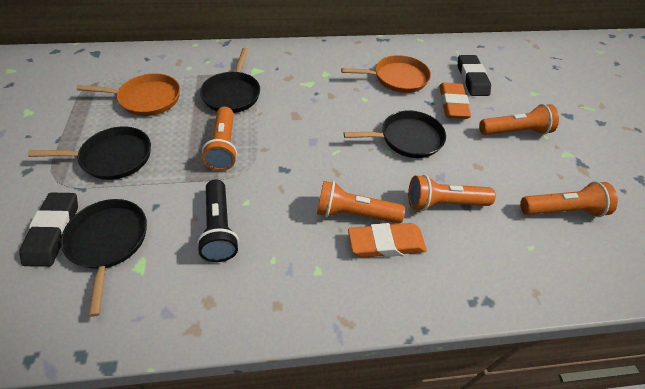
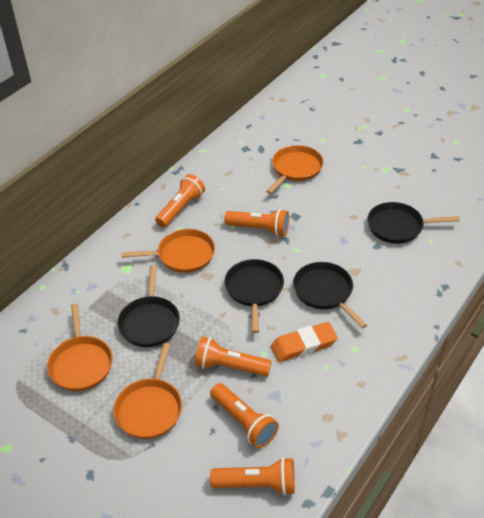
black eraser: [19,192,78,267] [458,55,491,96] = 2 -> none = 0
black flashlight: [197,179,239,262] = 1 -> none = 0
orange eraser: [348,223,427,258] [439,82,471,119] = 2 -> [271,322,338,362] = 1
orange pan: [76,73,180,116] [341,55,431,93] = 2 -> [47,304,113,391] [113,343,182,439] [121,229,215,273] [266,145,324,194] = 4

